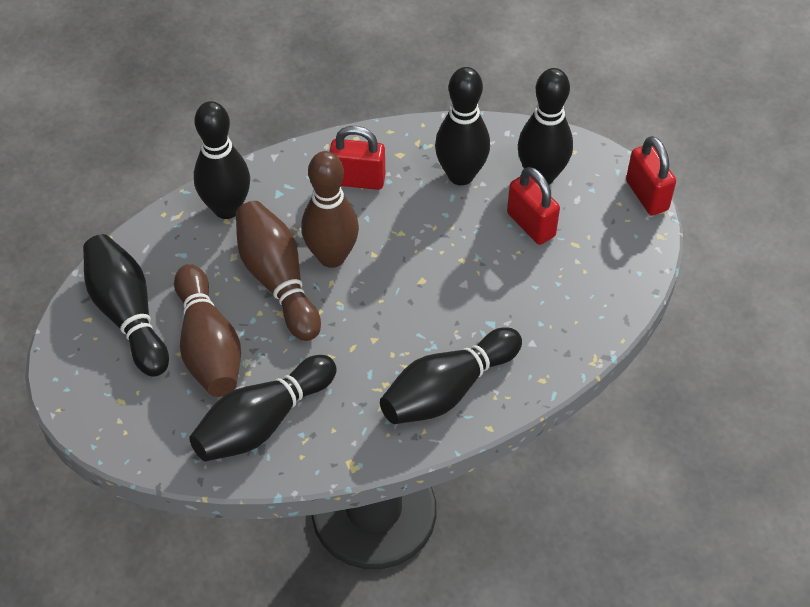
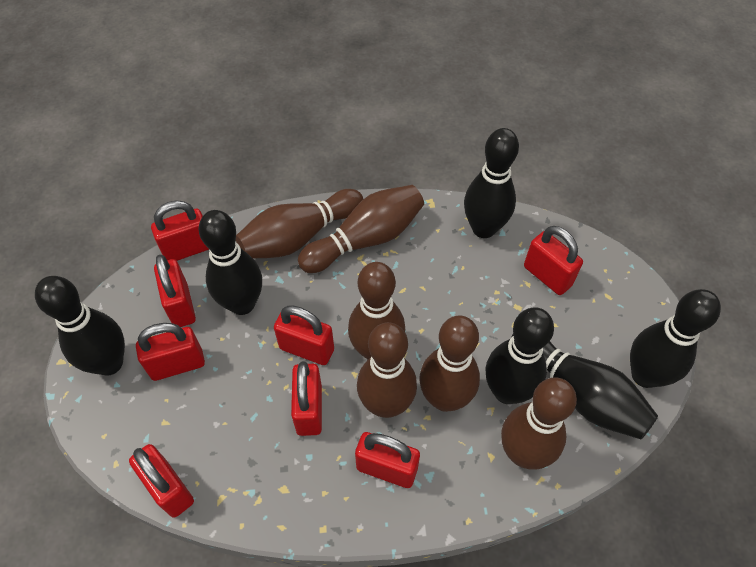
brown bowling pin: [174,264,241,397] [236,201,321,341] [301,151,359,268] = 3 -> [236,189,363,259] [298,185,424,273] [348,262,405,359] [357,322,417,418] [419,315,480,412] [501,377,577,470] = 6
red padlock: [329,126,385,190] [507,167,560,245] [626,136,676,216] = 3 -> [129,444,194,518] [136,323,205,381] [151,201,209,261] [154,255,196,327] [274,306,334,365] [291,361,322,436] [355,432,420,488] [524,226,583,295] = 8

